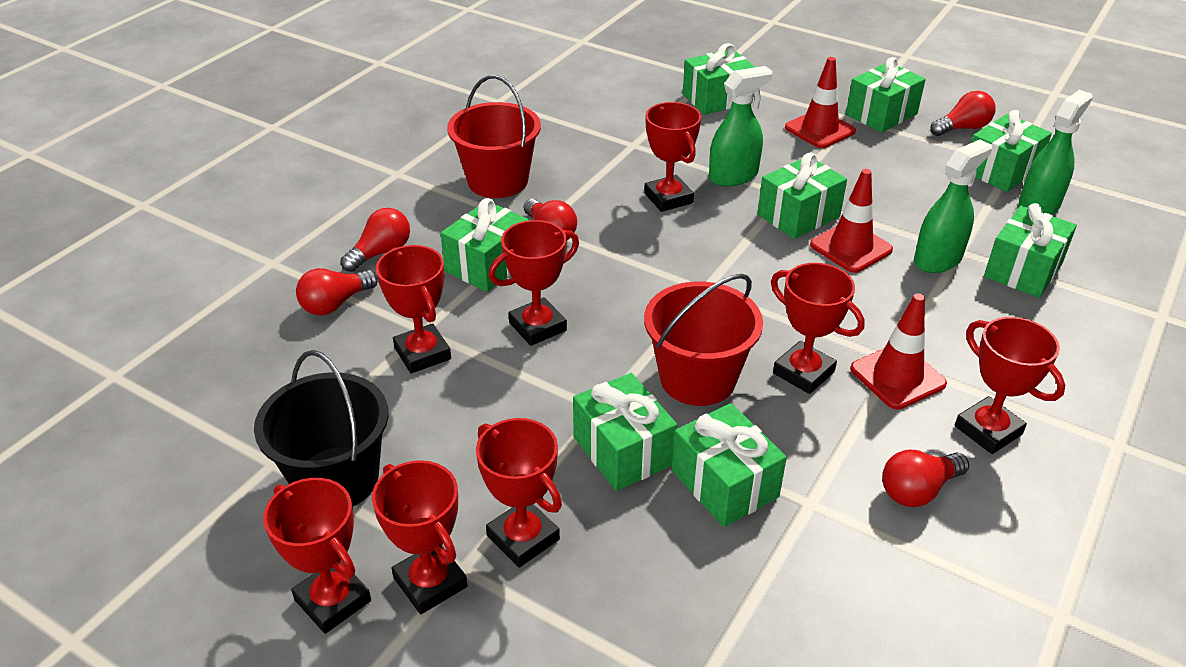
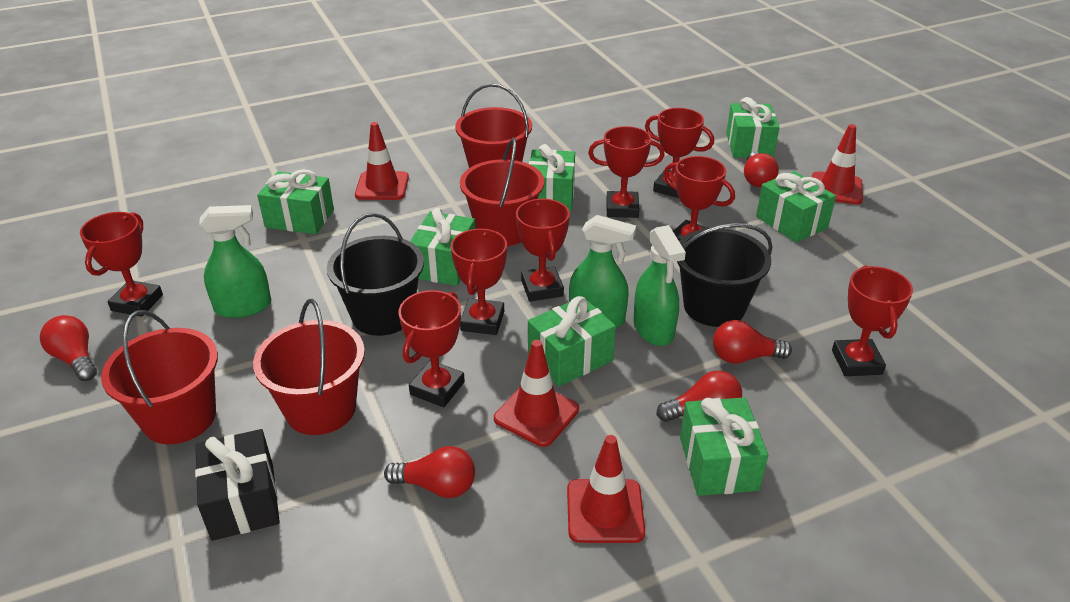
black bucket: [254,350,389,507] = 1 -> [327,213,424,336] [677,223,773,327] = 2
black gift: none = 0 -> [195,429,280,541] = 1
green gift: [440,198,529,292] [573,373,677,491] [672,403,787,527] [683,43,755,115] [757,153,847,239] [846,57,926,132] [971,110,1052,192] [984,203,1077,298] = 8 -> [257,169,334,234] [410,208,475,286] [528,296,616,387] [529,144,575,211] [680,397,768,496] [726,97,780,158] [756,171,836,243] = 7
red bucket: [447,75,541,198] [644,274,763,406] = 2 -> [101,310,218,444] [253,299,365,435] [455,84,532,168] [460,138,544,246] = 4
red traffic cone: [785,57,856,148] [810,169,893,273] [850,293,947,410] = 3 -> [355,122,409,200] [494,340,579,447] [567,435,645,543] [812,124,863,205] = 4

